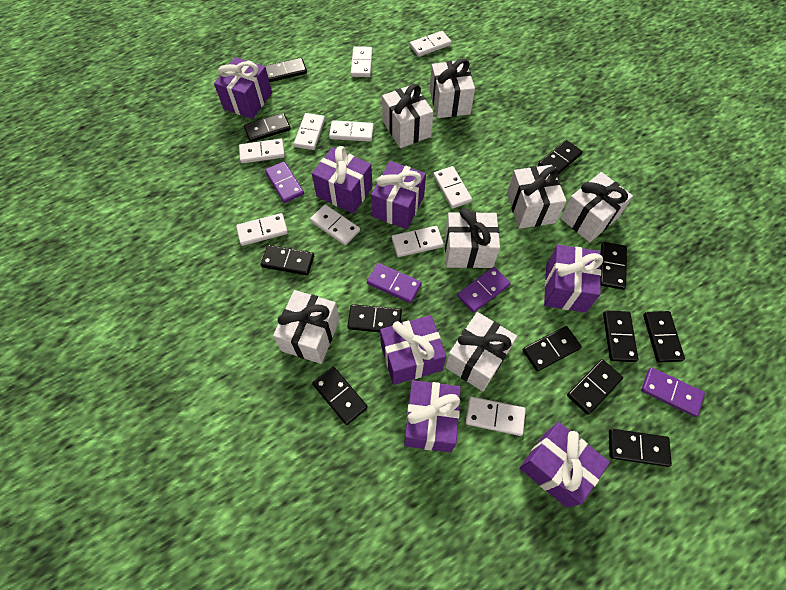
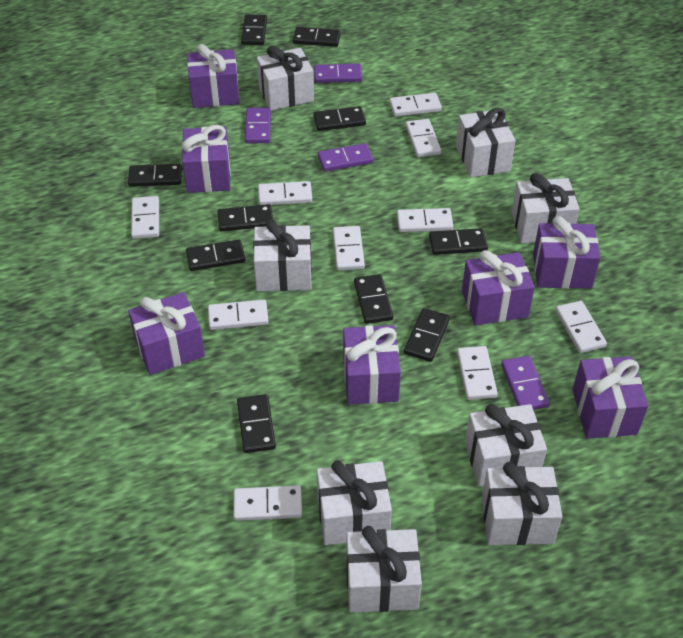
black domino: [244,113,291,142] [261,245,314,275] [265,58,307,82] [312,367,368,425] [348,304,402,332] [523,326,582,372] [538,140,583,175] [567,359,623,415] [601,242,627,290] [603,311,638,362] [609,429,672,467] [643,311,685,363] = 12 -> [128,164,182,187] [186,239,245,271] [217,204,273,232] [237,394,276,453] [241,14,267,45] [293,27,341,47] [313,106,366,131] [354,274,393,324] [404,308,450,362] [429,228,488,255] = 10
white gift: [273,290,340,364] [382,84,434,148] [430,59,475,118] [445,208,500,268] [445,312,517,391] [507,165,566,229] [560,172,633,242] = 7 -> [253,219,312,291] [257,46,314,110] [317,460,392,545] [346,526,422,612] [456,108,516,178] [465,404,547,487] [482,462,562,545] [512,173,580,243] = 8

